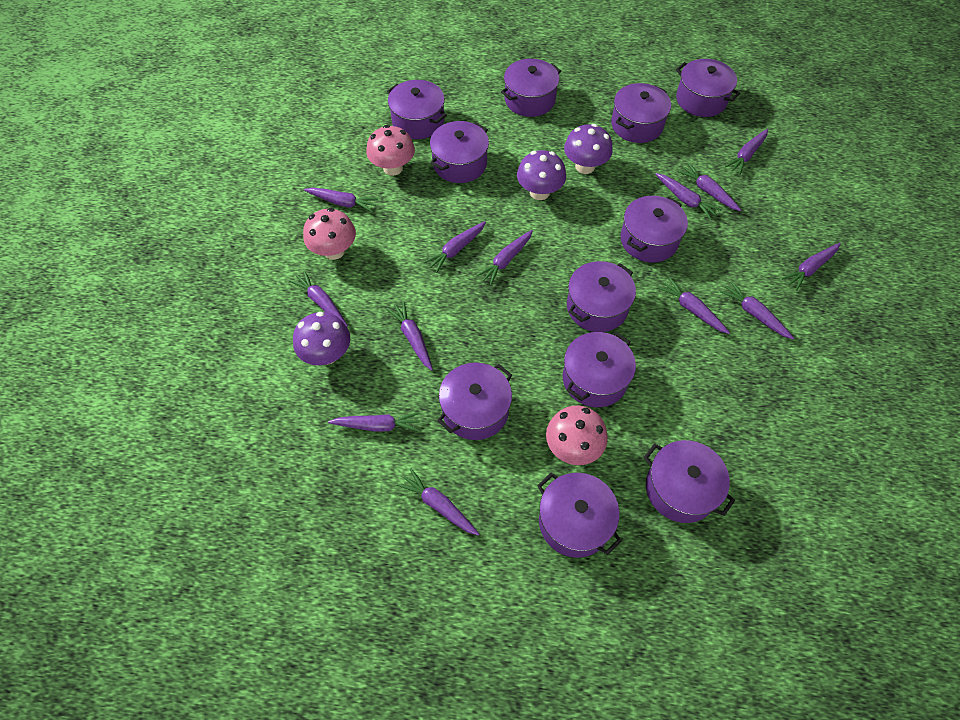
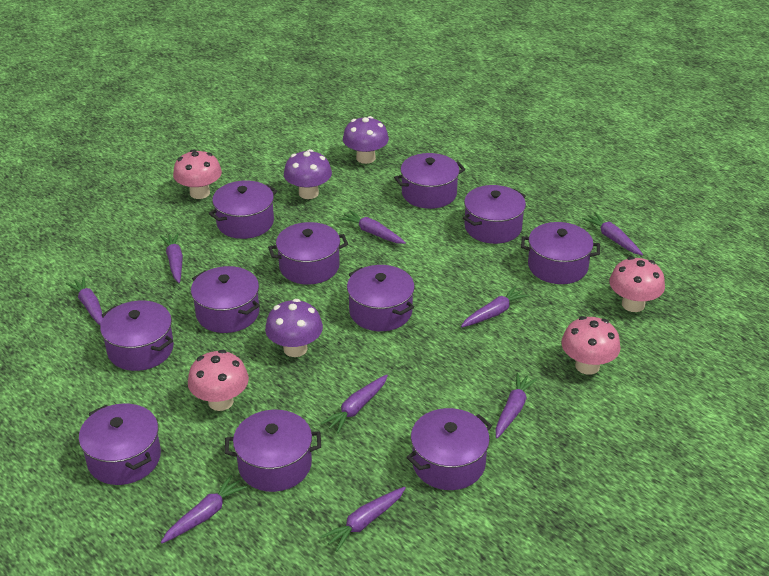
pink mushroom: [303,208,356,260] [366,125,415,176] [546,405,608,465] = 3 -> [173,149,222,199] [188,350,249,411] [561,316,621,375] [609,257,665,312] = 4
purple carrot: [289,270,348,327] [304,188,378,212] [328,412,420,432] [386,301,433,371] [397,469,480,536] [424,221,486,273] [476,230,533,286] [655,173,721,220] [657,277,730,334] [677,163,741,211] [720,281,794,339] [725,129,768,175] [782,243,841,291] = 13 -> [66,277,103,325] [160,233,183,283] [161,475,247,544] [321,375,388,434] [321,487,406,551] [339,210,406,244] [461,286,529,327] [495,373,537,438] [582,212,643,255] = 9

